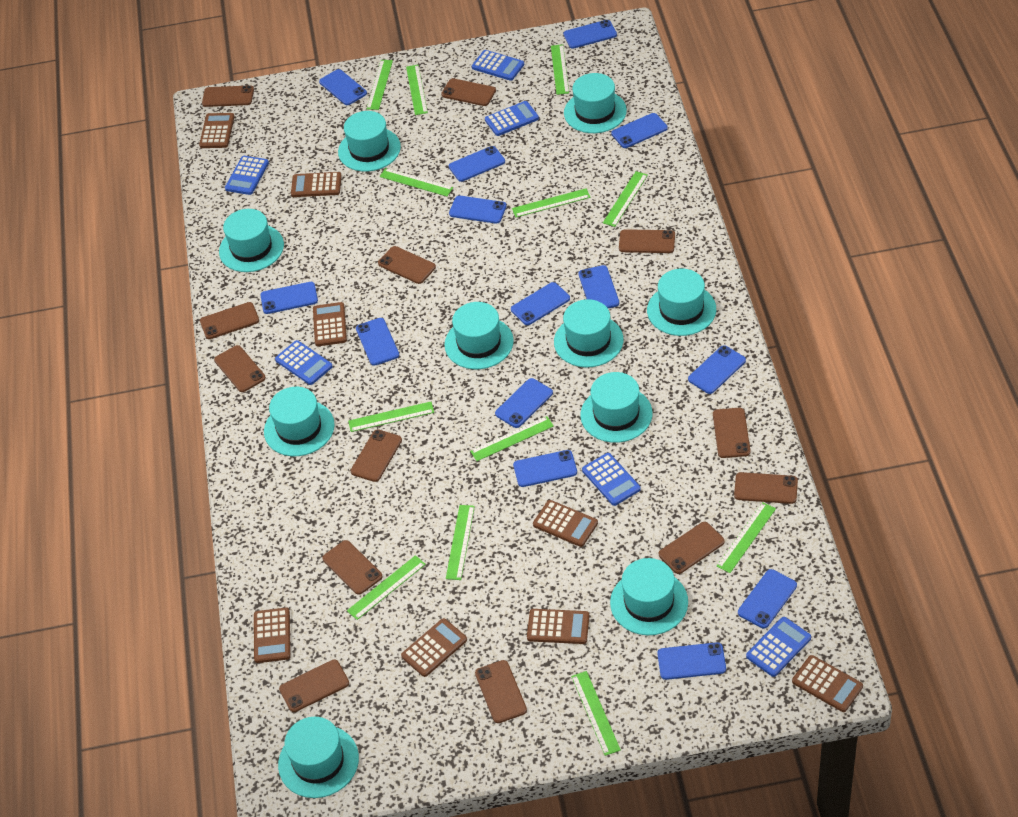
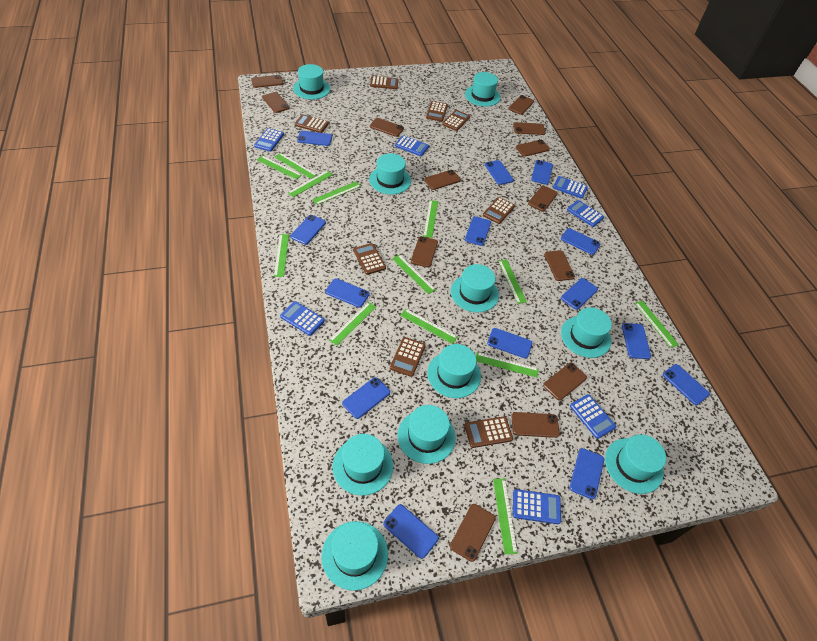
blue calculator: [225,156,269,195] [275,340,333,385] [472,50,524,81] [485,101,539,136] [582,453,641,506] [746,617,811,677] = 6 -> [254,128,284,152] [280,301,325,336] [395,135,429,156] [513,489,561,524] [553,176,588,199] [567,200,604,227] [570,394,616,439] = 7
green ruler: [347,555,426,620] [348,402,434,432] [367,60,393,110] [380,168,453,196] [406,65,428,115] [446,505,475,580] [470,416,554,461] [512,188,591,217] [551,44,569,95] [571,671,621,756] [603,171,648,227] [717,502,776,573] = 12 -> [257,155,302,180] [274,234,289,277] [275,153,317,179] [288,170,333,197] [312,181,361,205] [329,302,376,346] [392,254,436,294] [400,309,458,344] [423,200,438,238] [476,352,539,378] [493,479,518,554] [498,259,527,304] [635,301,679,348] = 13

